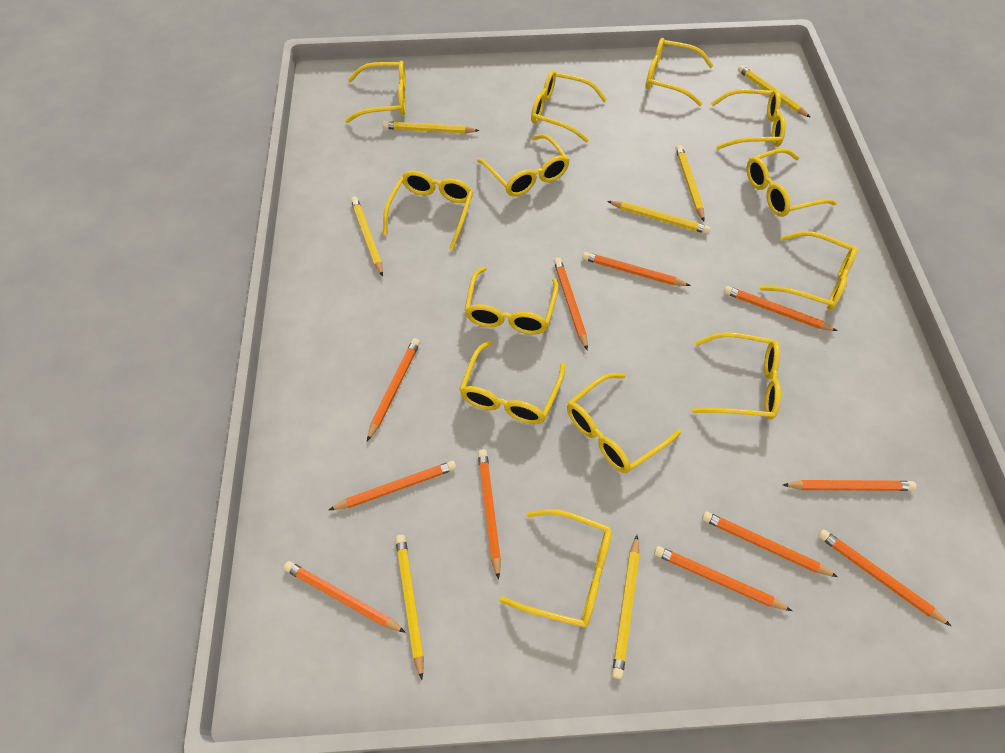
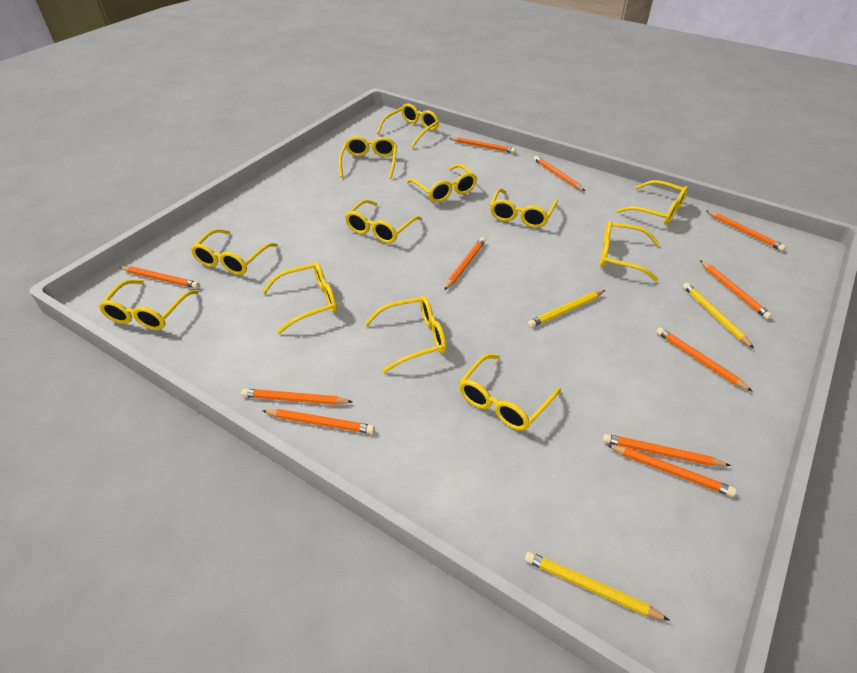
yellow glasses: [345,61,406,123] [383,170,473,250] [459,340,565,424] [464,267,559,335] [477,134,570,197] [500,509,612,627] [531,70,607,142] [567,373,681,473] [645,38,714,106] [692,332,781,420] [711,89,786,149] [746,148,837,217] [760,231,858,311] = 13 -> [99,280,198,330] [191,229,278,275] [262,262,337,334] [339,136,397,179] [345,200,422,244] [364,296,447,373] [377,103,439,148] [407,164,477,203] [459,354,561,431] [490,188,558,228] [600,220,660,281] [616,180,688,225] = 12
yellow pencil: [351,196,383,276] [383,121,480,133] [395,535,424,680] [607,201,710,234] [612,535,640,679] [676,145,705,221] [738,65,811,118] = 7 -> [525,551,670,621] [528,290,605,328] [683,282,754,348] = 3

